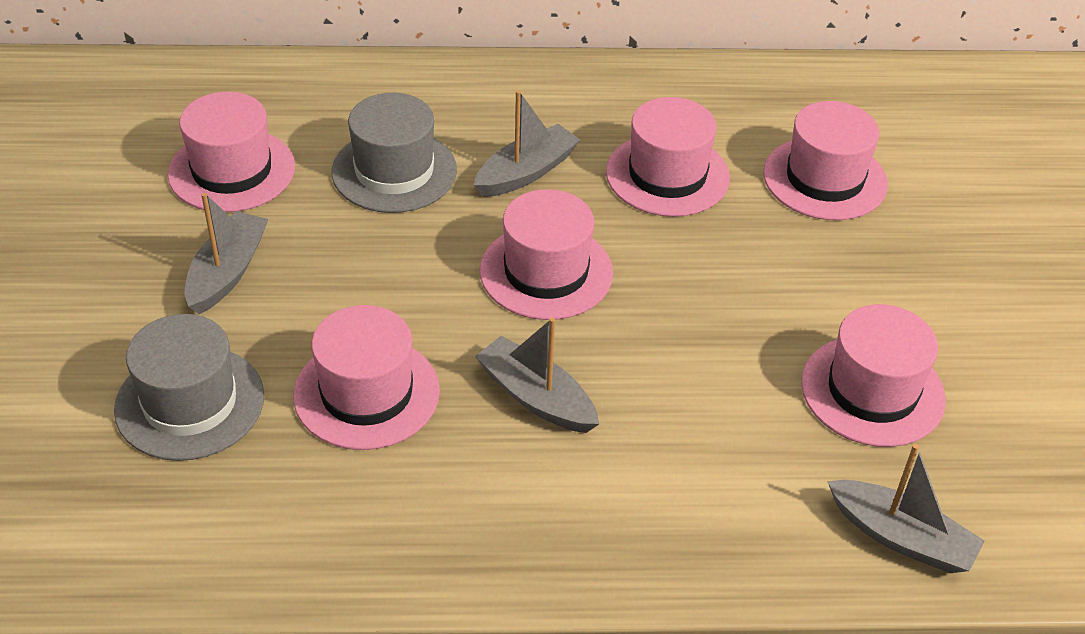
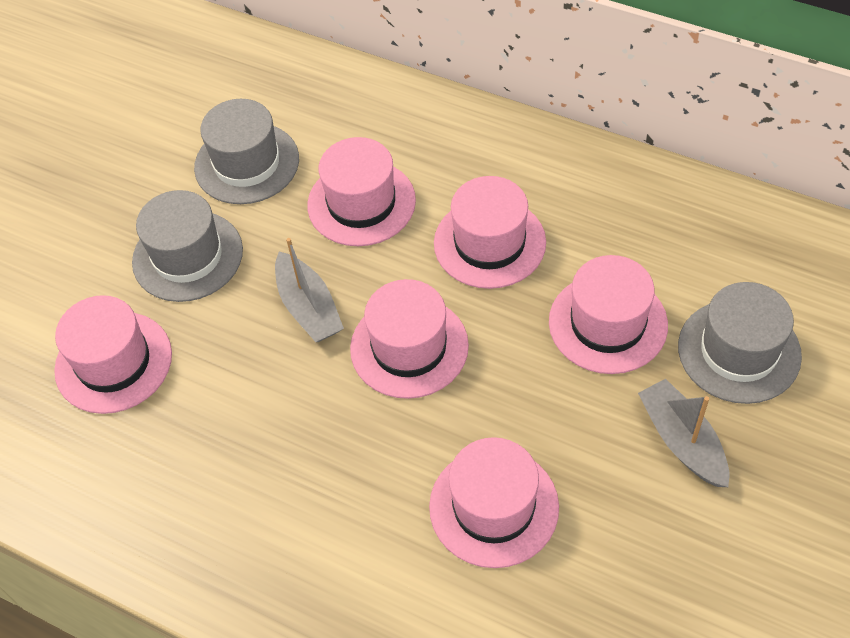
grey boat: [185,193,268,314] [474,90,580,197] [475,317,599,433] [827,444,985,573] = 4 -> [275,238,344,342] [638,379,729,487] = 2
grey hat: [114,314,264,461] [332,93,457,213] = 2 -> [132,190,243,302] [194,99,299,204] [678,282,802,404] = 3

